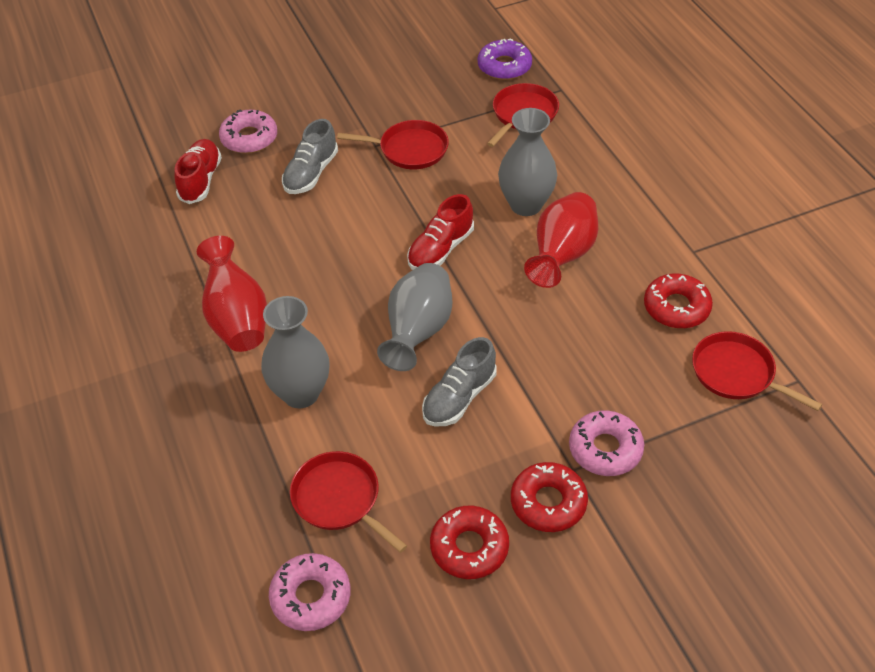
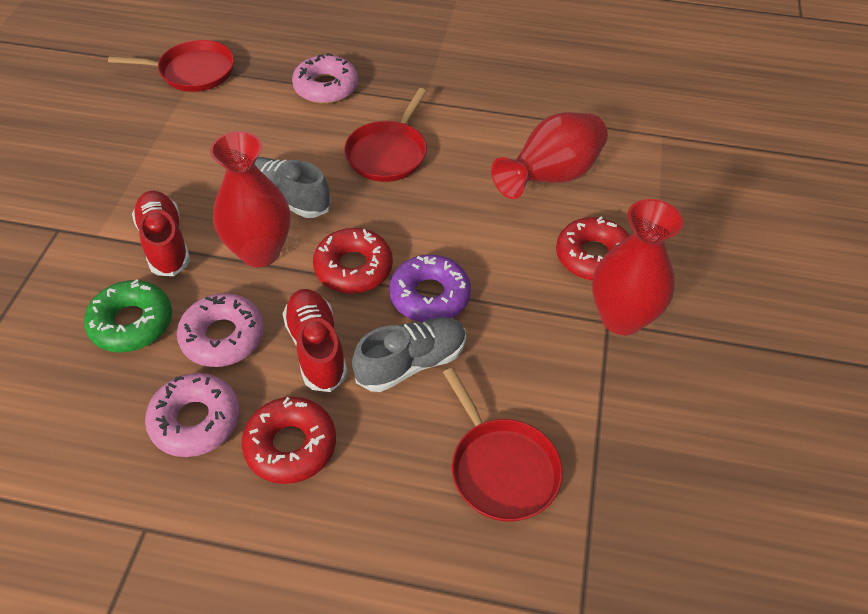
green donut: none = 0 -> [84,279,172,352] = 1
grey vase: [261,296,330,408] [377,263,452,371] [498,108,557,216] = 3 -> none = 0
red pan: [290,451,407,553] [337,120,449,169] [487,83,559,147] [692,331,822,411] = 4 -> [108,40,234,92] [344,88,427,182] [443,368,563,522] = 3
red vase: [197,236,267,352] [524,192,598,288] = 2 -> [210,131,290,267] [491,112,608,199] [592,199,683,335] = 3

